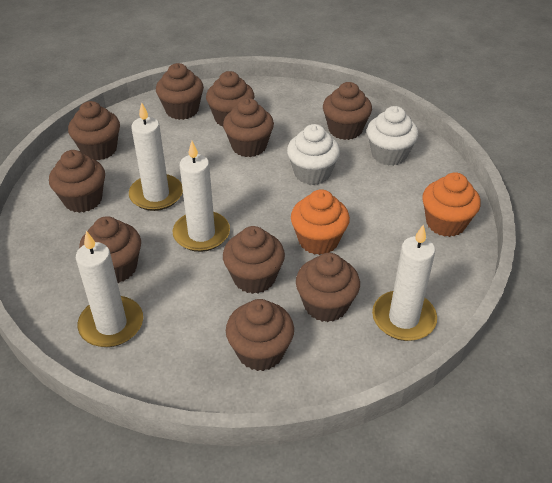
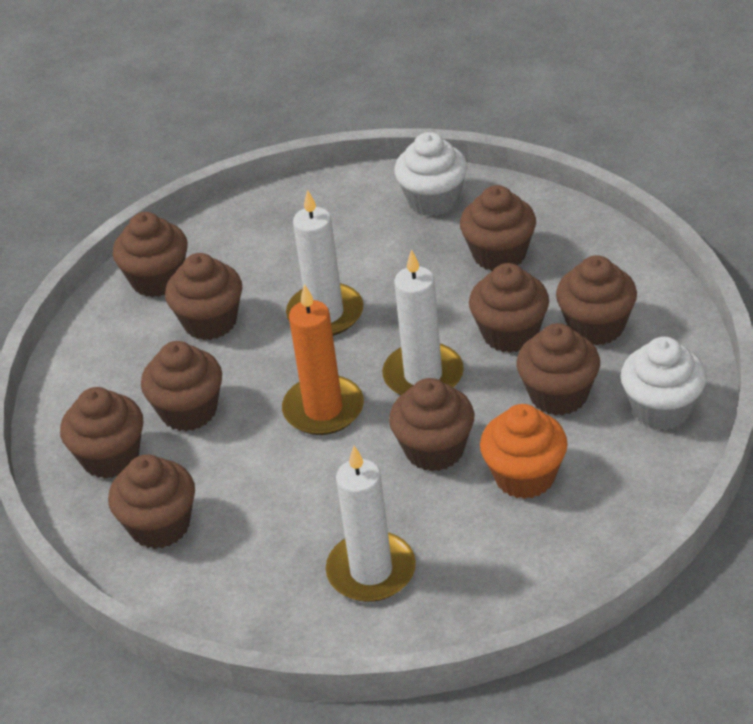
orange candle: none = 0 -> [282,284,364,435] = 1
orange cupcake: [291,189,350,255] [422,172,481,237] = 2 -> [480,404,568,499] = 1
white candle: [76,231,143,347] [129,102,183,211] [173,141,230,252] [372,224,437,341] = 4 -> [286,189,364,336] [326,446,416,602] [382,250,464,396] = 3

